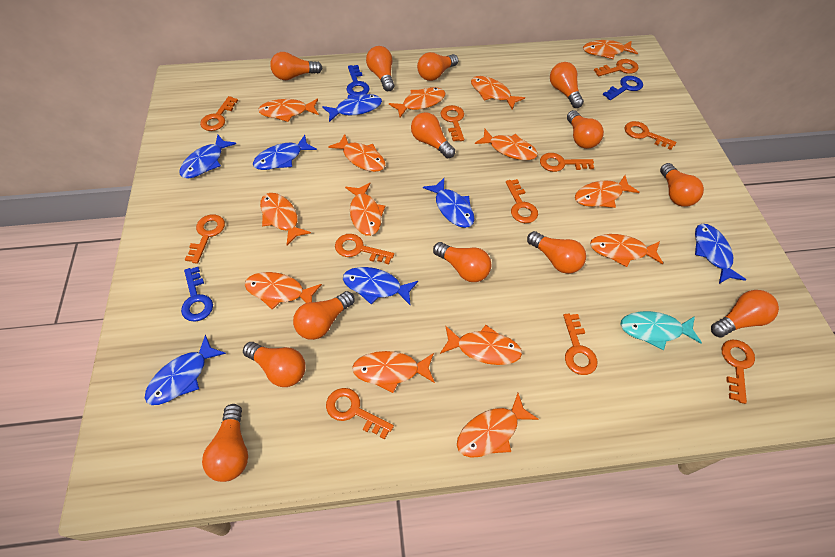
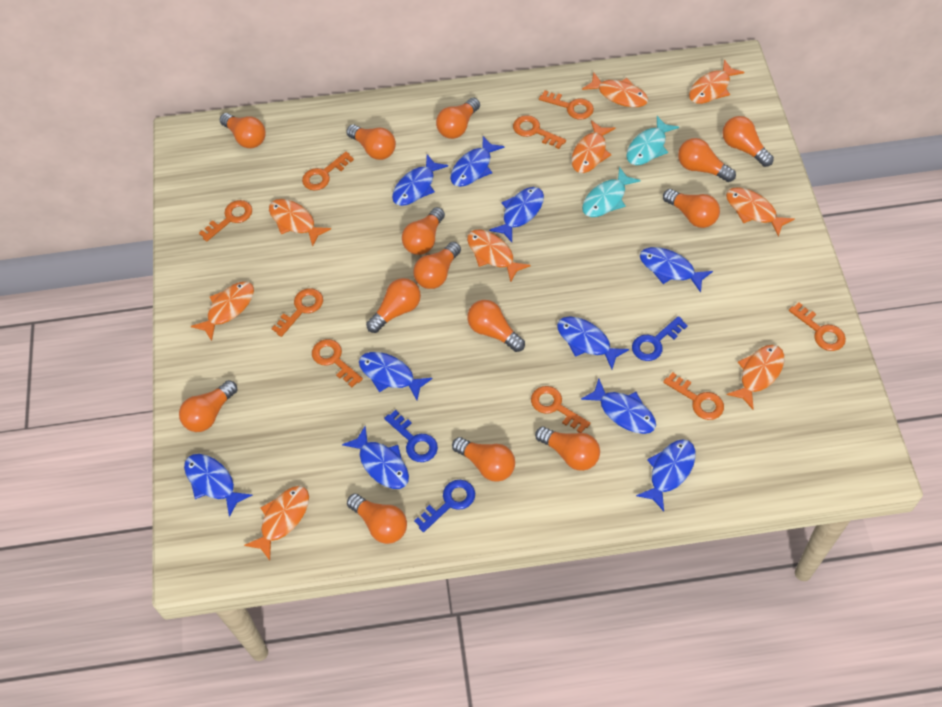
blue fish: [145,335,226,405] [179,134,236,179] [253,135,317,170] [322,94,382,122] [343,267,418,306] [423,178,475,228] [695,224,746,284] = 7 -> [184,454,252,517] [342,426,409,489] [359,352,433,400] [392,155,448,206] [450,136,505,187] [489,187,544,242] [557,317,629,369] [581,378,656,434] [636,439,696,511] [640,247,713,293] = 10
orange fish: [245,272,322,310] [258,99,319,122] [260,193,311,245] [328,134,385,172] [345,182,385,236] [352,351,435,393] [389,87,446,117] [440,325,522,365] [457,393,539,458] [471,76,525,110] [475,129,538,160] [575,175,639,208] [583,40,638,59] [590,234,663,267] = 14 -> [191,282,254,341] [244,486,309,560] [269,199,331,247] [467,230,531,282] [571,120,616,173] [582,72,648,107] [689,59,744,104] [726,187,795,237] [727,345,784,410] = 9
orange key: [185,214,225,264] [200,96,238,131] [326,388,394,440] [335,234,394,264] [441,105,464,141] [506,179,538,223] [540,153,594,172] [563,313,597,375] [594,59,639,76] [625,121,676,150] [722,340,755,404] = 11 -> [199,200,252,242] [271,288,323,337] [302,152,354,191] [312,339,363,387] [513,115,566,149] [531,386,590,433] [539,90,594,119] [663,372,724,420] [789,303,846,351] = 9
orange light bulb: [202,404,248,482] [243,342,306,387] [270,52,323,80] [293,291,355,340] [366,46,394,91] [411,112,455,159] [417,52,458,81] [433,242,491,282] [527,231,586,274] [550,62,584,108] [567,110,604,149] [660,163,704,207] [711,290,779,338] = 13 -> [179,380,237,432] [220,113,266,148] [346,125,396,160] [347,494,407,544] [366,278,421,333] [402,207,445,255] [414,242,461,289] [436,98,480,139] [452,437,515,482] [467,300,525,352] [535,427,600,471] [663,189,720,228] [678,138,736,182] [722,116,774,167] = 14
turquoise fish: [620,311,702,350] = 1 -> [582,167,641,217] [626,116,679,165] = 2

